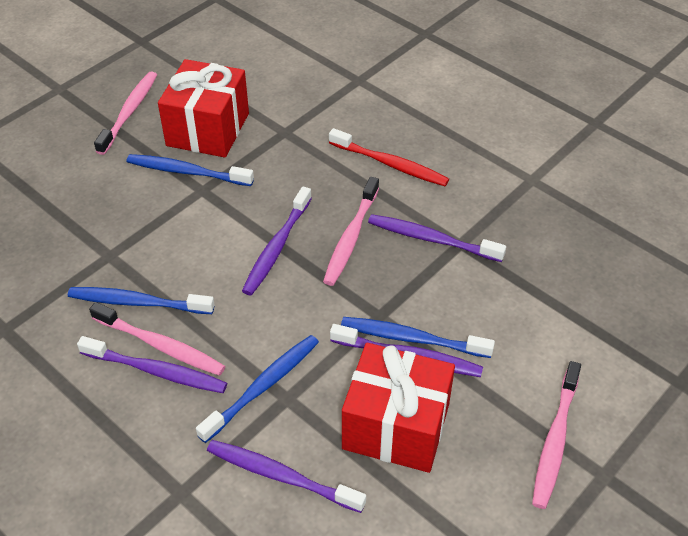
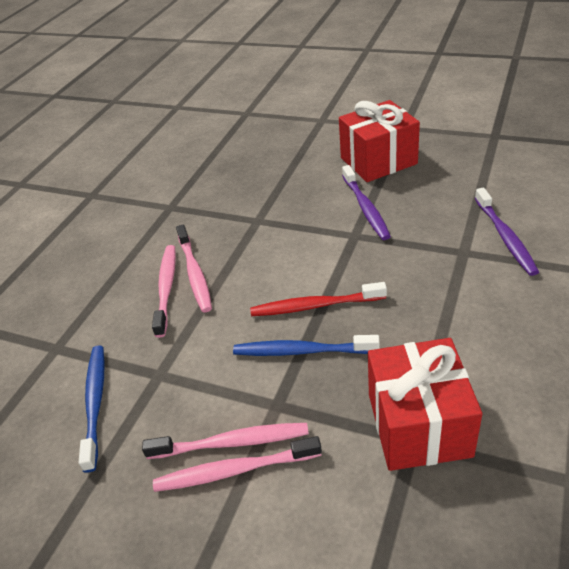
blue toothbrush: [68,287,215,314] [127,154,254,186] [196,335,319,443] [341,317,495,358] = 4 -> [78,345,105,473] [233,335,380,356] = 2
purple toothbrush: [77,336,227,393] [207,440,366,513] [242,186,312,295] [330,324,483,377] [368,214,506,262] = 5 -> [342,165,391,240] [475,188,539,276] = 2

